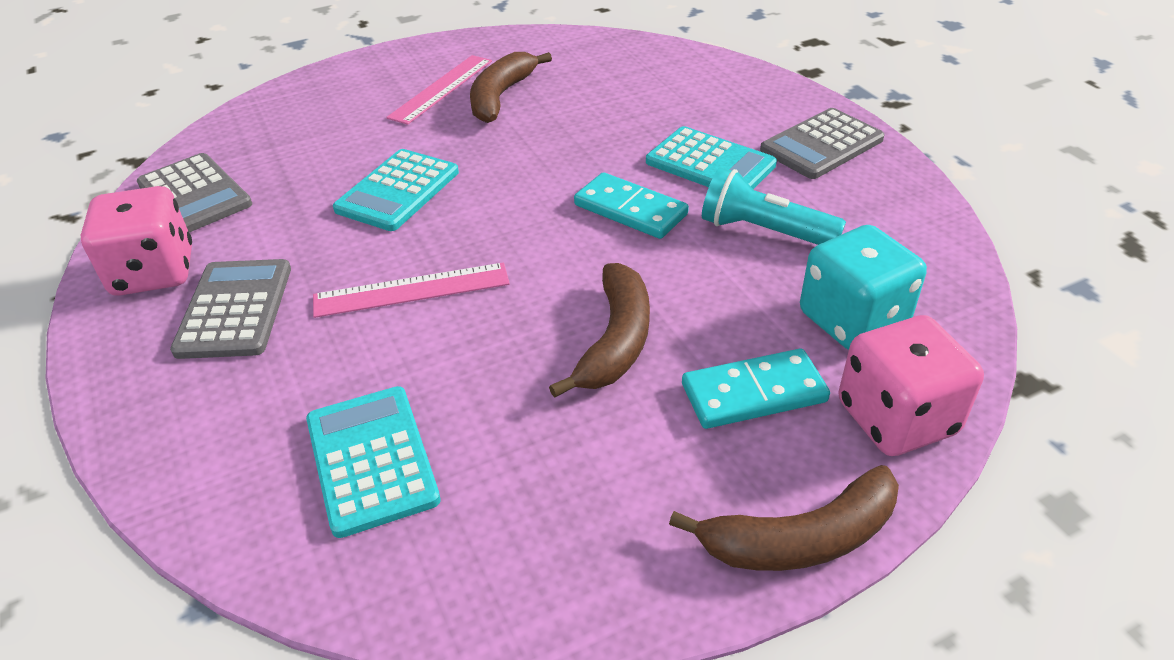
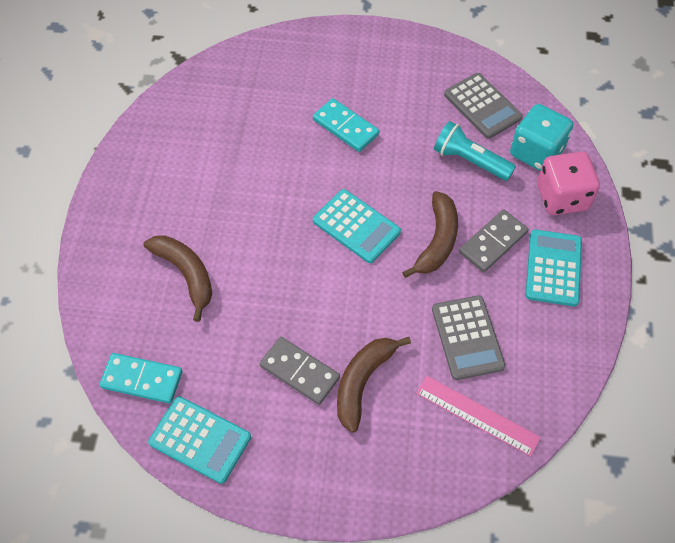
grey calculator: [137,153,252,233] [170,259,291,359] [760,108,885,179] = 3 -> [432,295,506,380] [444,73,523,139] = 2
grey domino: none = 0 -> [260,337,340,405] [459,209,528,272] = 2
pink dice: [80,186,192,296] [838,315,984,456] = 2 -> [537,152,600,215] = 1
pink ruler: [313,263,510,318] [386,55,492,125] = 2 -> [416,376,541,456] = 1

